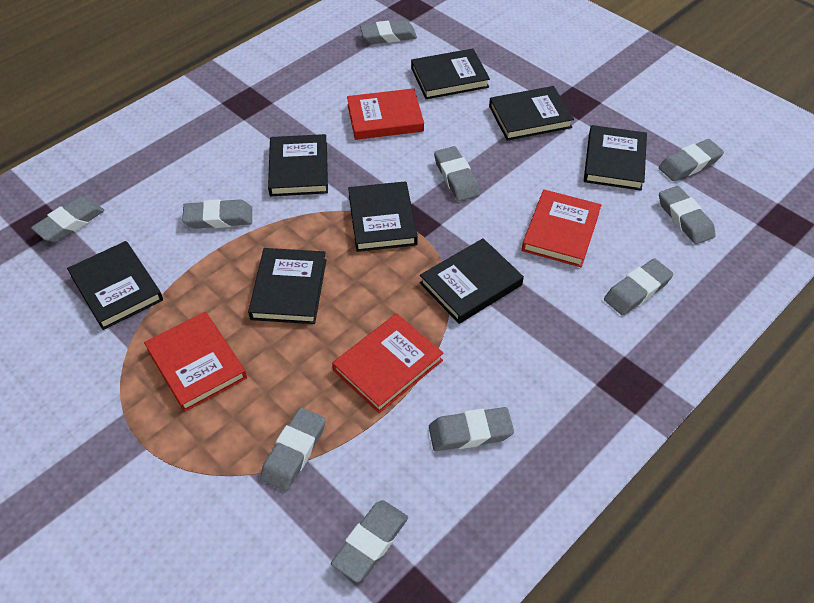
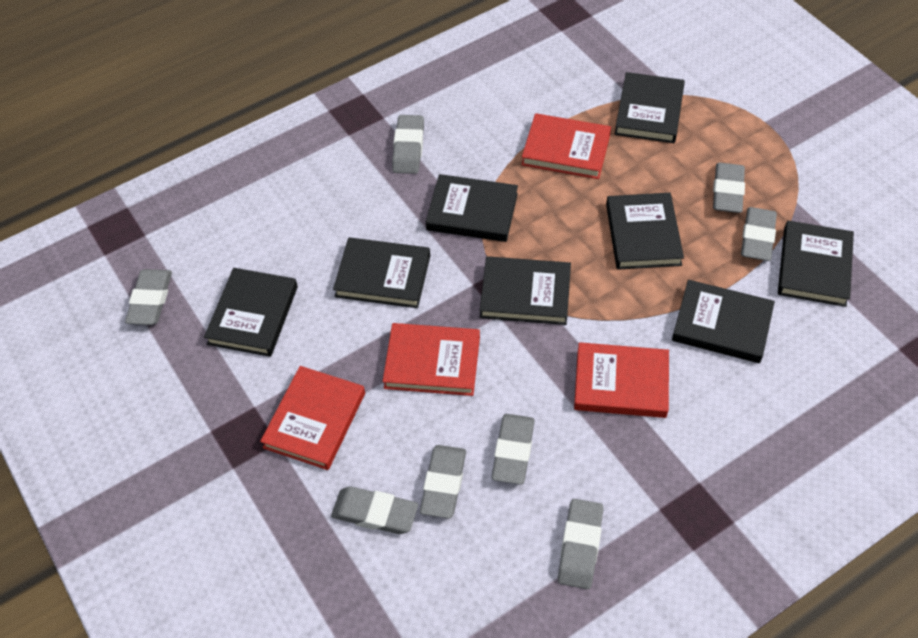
grey eraser: [31,196,104,242] [182,199,252,229] [260,408,326,491] [331,500,408,583] [360,20,417,44] [429,407,514,451] [434,146,480,201] [604,258,674,316] [659,139,724,181] [659,186,716,244] = 10 -> [125,269,172,325] [331,486,418,534] [392,115,424,174] [420,445,466,519] [492,414,535,485] [558,499,604,589] [713,163,745,213] [741,207,777,261] = 8

